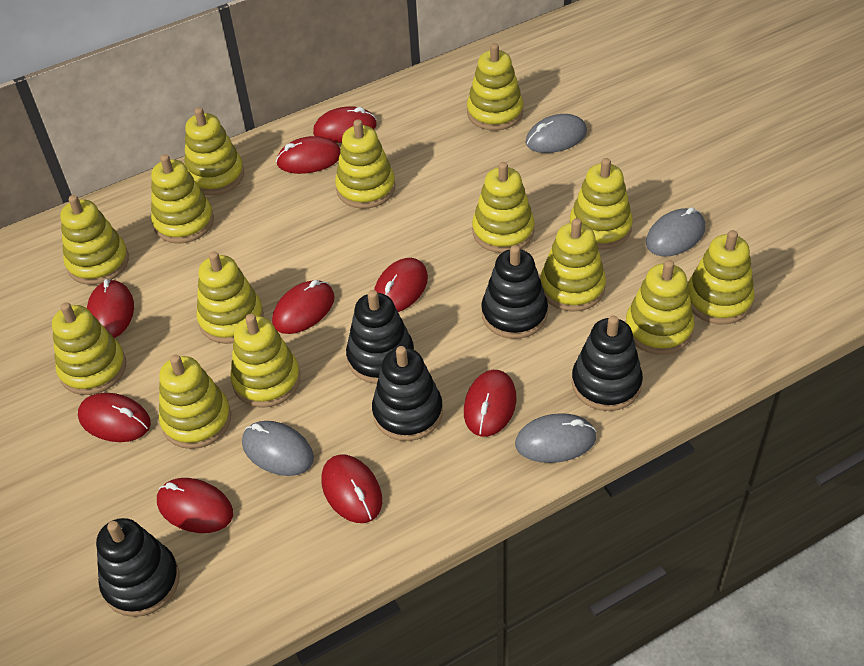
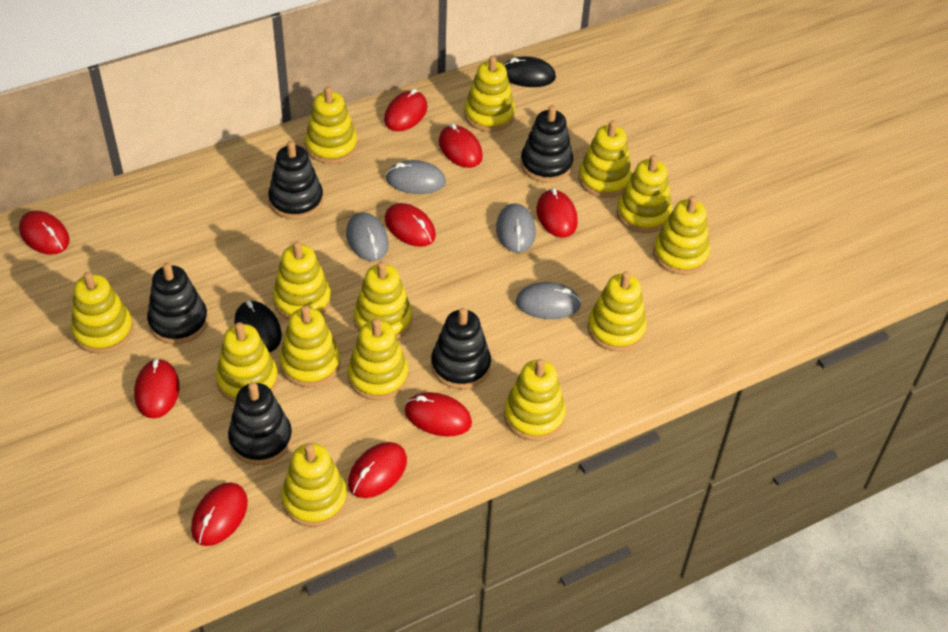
black mouse: none = 0 -> [234,300,282,352] [504,56,556,87] = 2

